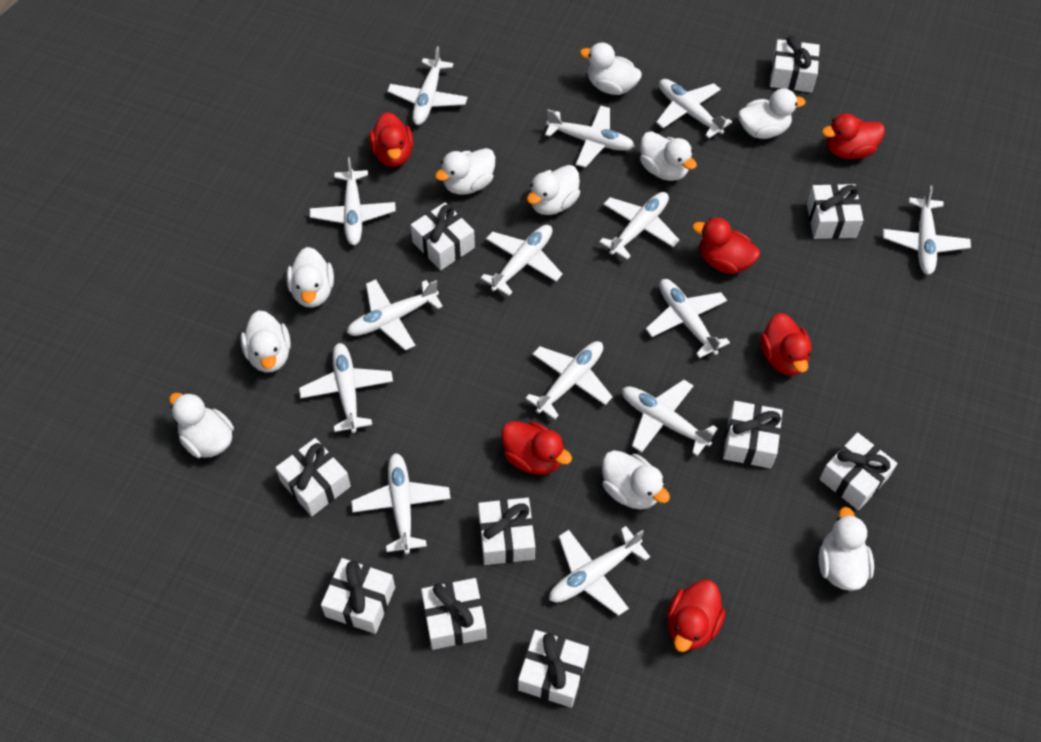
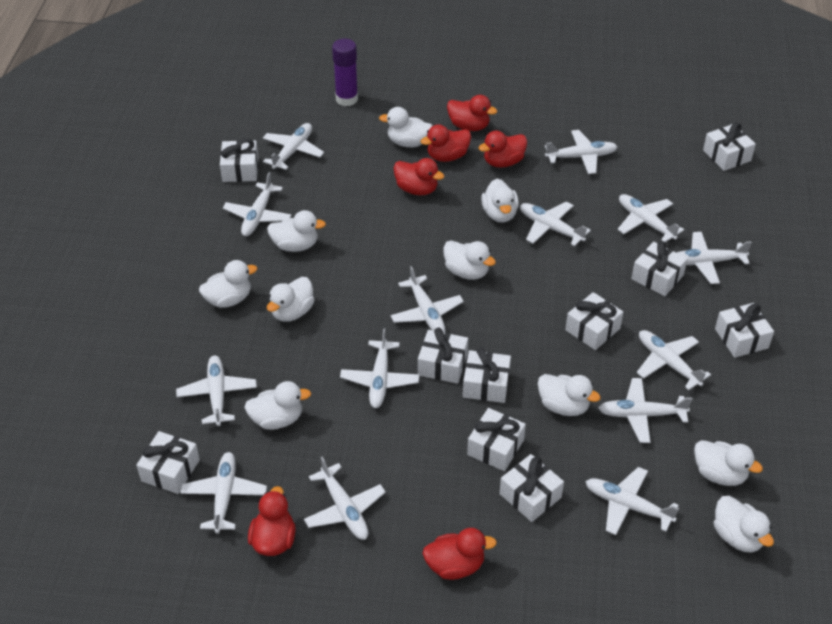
purple glue stick: none = 0 -> [332,38,358,106] = 1

